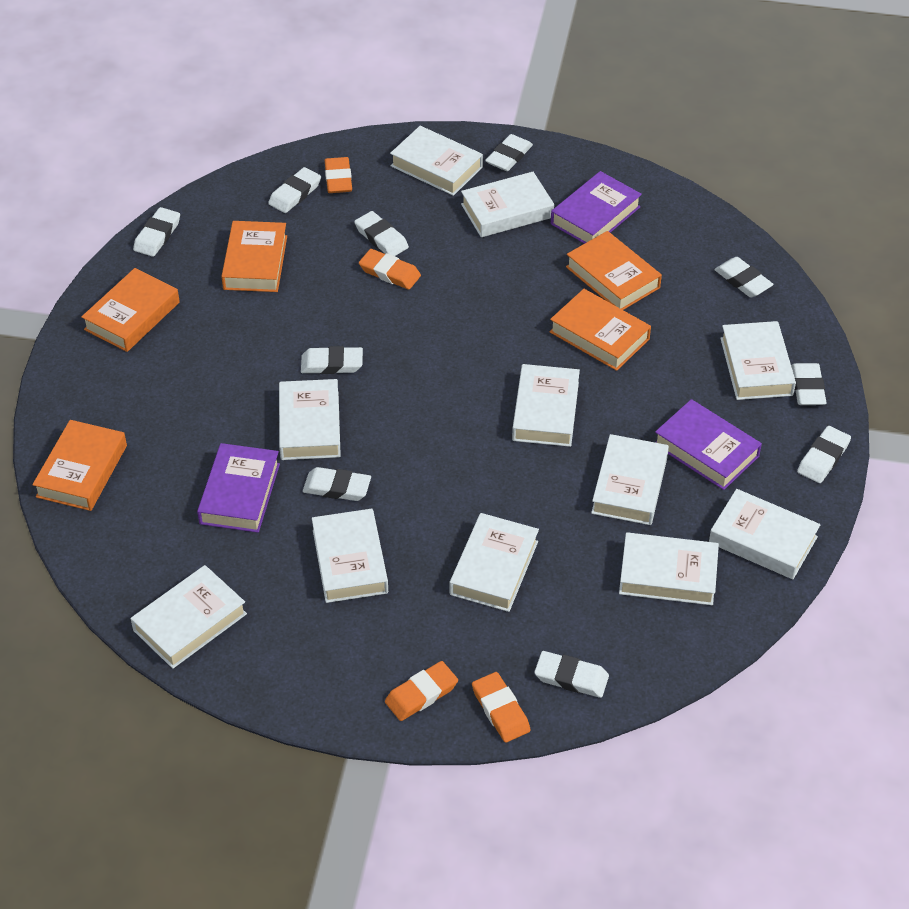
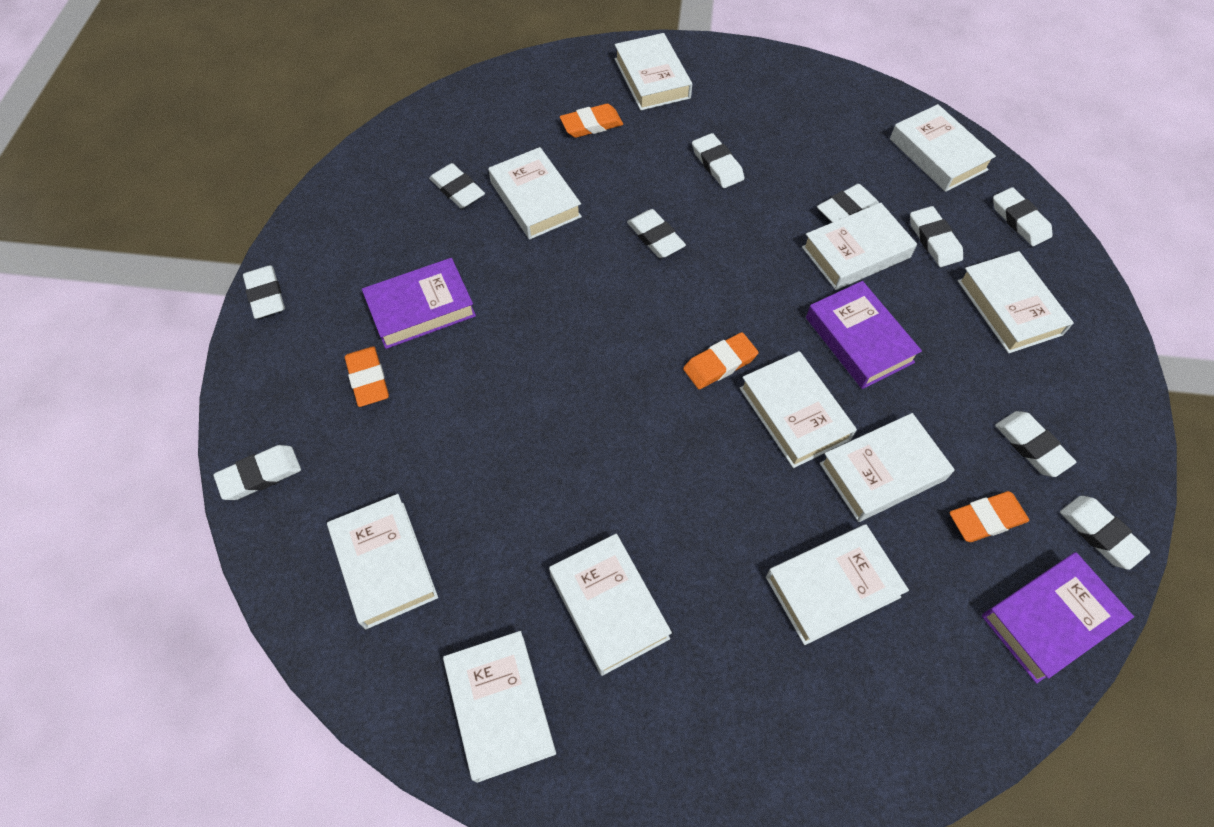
orange book: [32,420,127,511] [81,268,180,352] [221,221,287,292] [550,289,651,371] [566,231,662,310] = 5 -> none = 0

